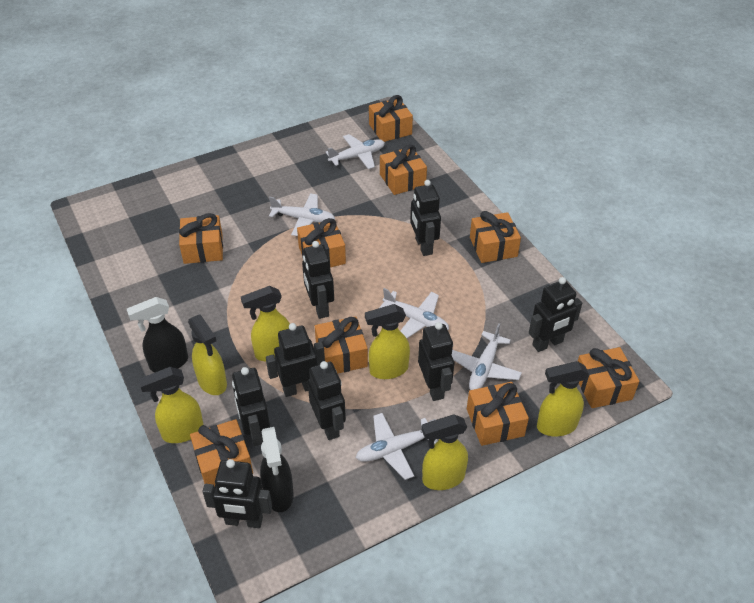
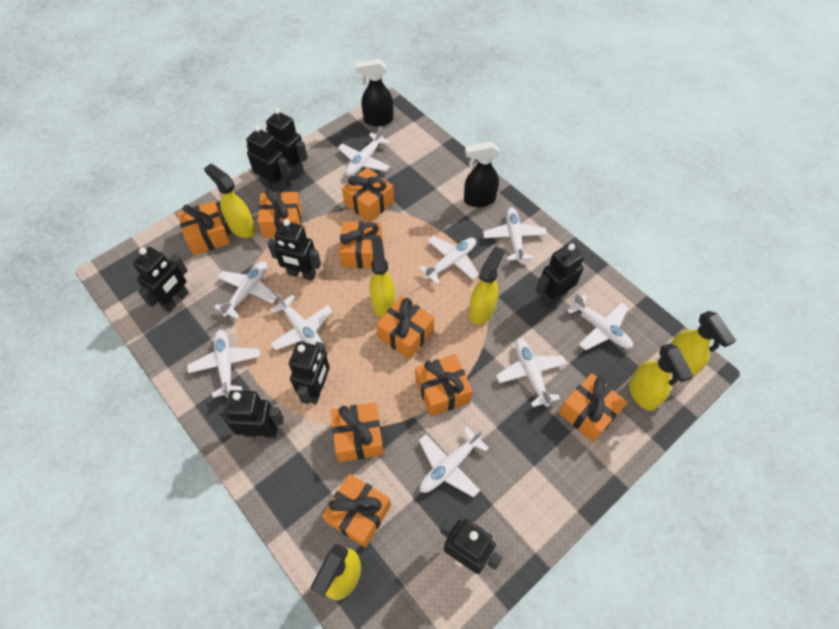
white plane: [269,193,335,236] [326,134,385,169] [356,413,438,480] [379,288,449,338] [452,323,522,390] = 5 -> [187,330,260,398] [214,261,277,319] [270,292,333,350] [338,126,390,176] [419,236,479,284] [419,426,489,498] [483,207,547,263] [496,338,566,407] [567,293,633,350] = 9

